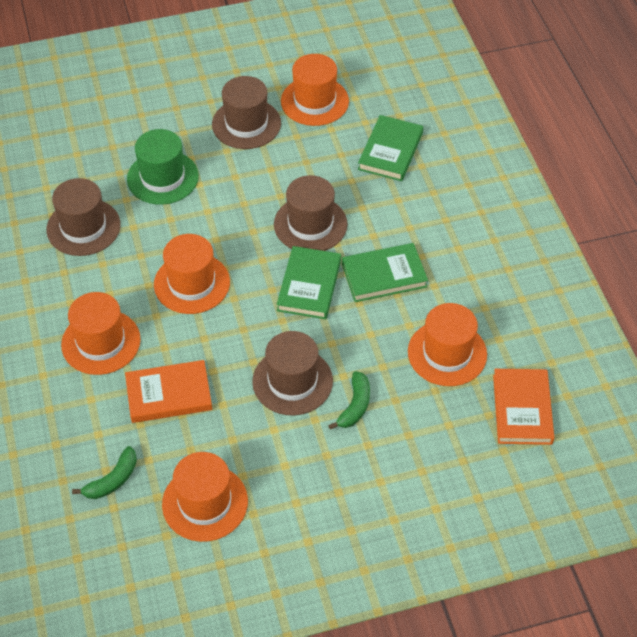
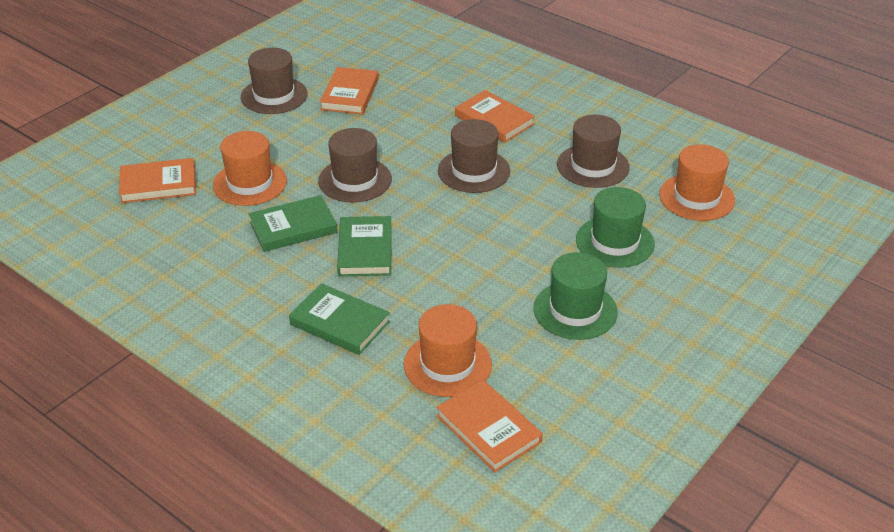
green banana: [72,446,137,499] [328,371,370,429] = 2 -> none = 0
green hat: [127,129,199,205] = 1 -> [533,252,618,340] [576,187,655,268] = 2
orange book: [125,360,212,423] [493,369,554,445] = 2 -> [119,158,196,203] [320,67,379,115] [436,380,543,472] [455,90,535,143] = 4
orange hat: [61,292,141,375] [154,234,230,314] [162,452,248,542] [281,54,349,126] [408,303,487,386] = 5 -> [213,131,287,206] [404,304,492,397] [659,144,735,221] = 3

